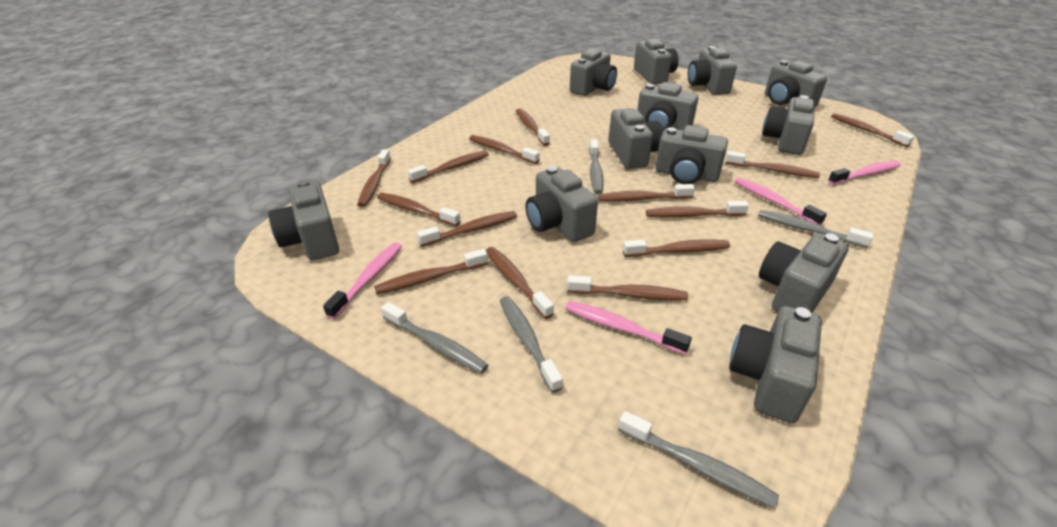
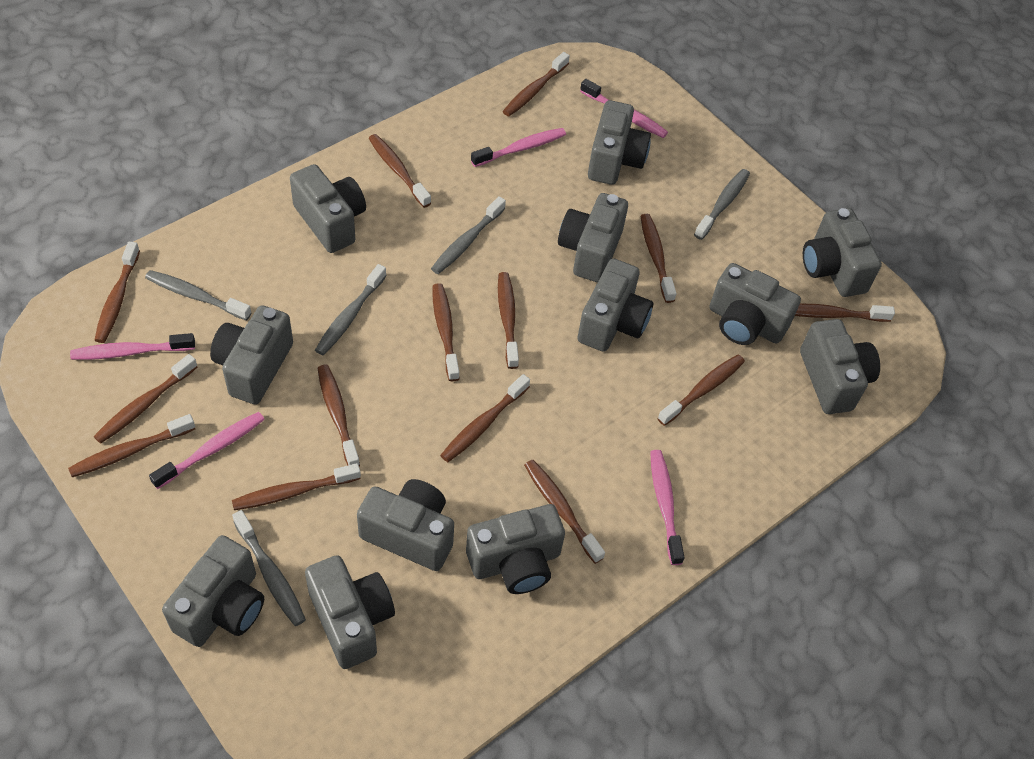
pink toothbrush: [323,242,402,319] [565,301,692,354] [735,178,827,225] [828,161,901,185] = 4 -> [70,333,195,360] [149,412,265,489] [471,128,566,167] [580,79,668,138] [650,450,685,565] = 5

